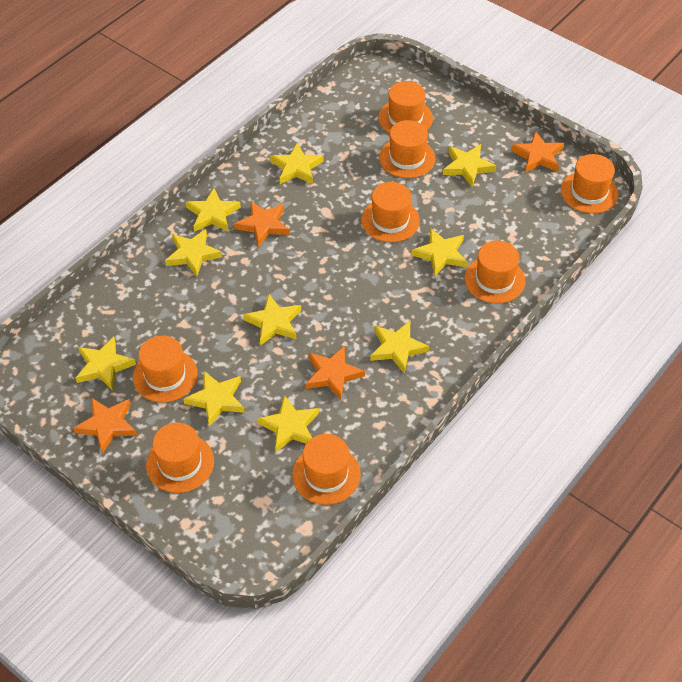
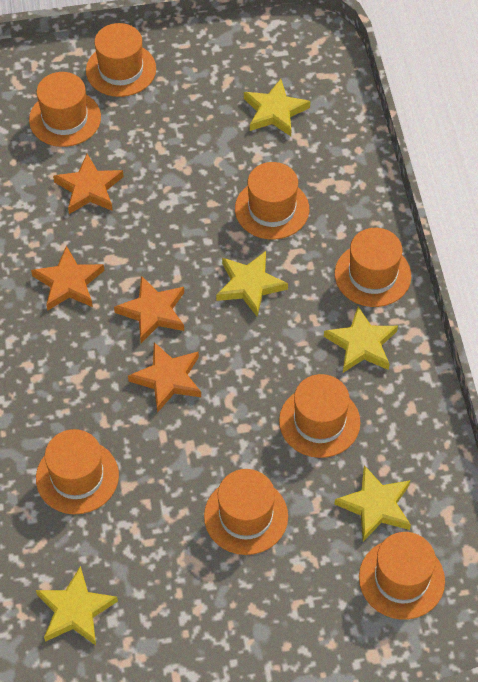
yellow star: [76,336,136,391] [165,229,222,277] [184,371,245,427] [185,188,241,232] [243,294,301,346] [257,395,319,453] [270,143,323,184] [370,321,429,373] [412,228,467,276] [443,144,496,186] = 10 -> [36,566,118,645] [216,251,288,316] [244,79,310,136] [324,306,398,373] [334,465,411,541] = 5

